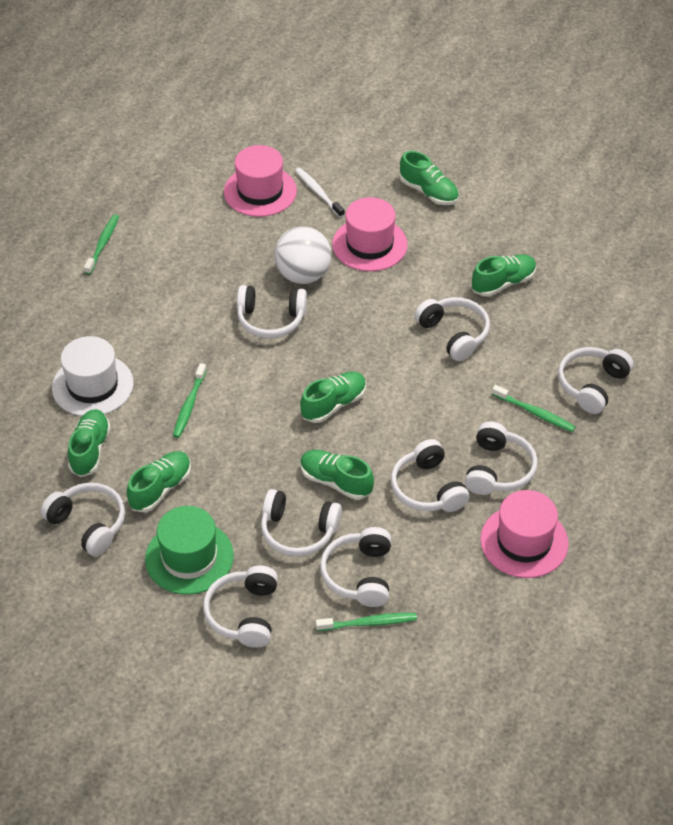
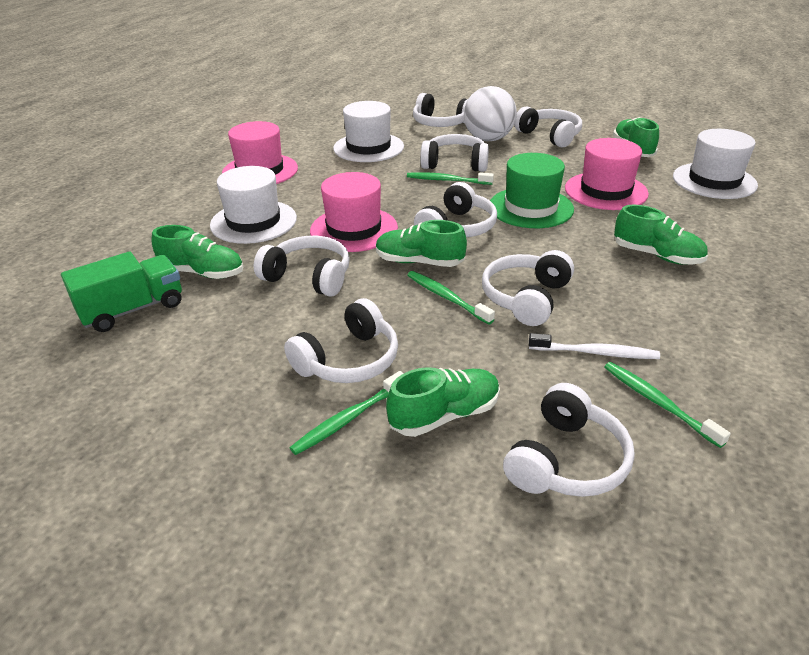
green shoe: [68,409,111,477] [127,451,191,512] [300,372,366,423] [300,450,374,500] [400,151,459,205] [472,254,537,297] = 6 -> [151,225,243,279] [376,220,467,267] [386,367,500,437] [613,117,659,157] [614,205,708,265] = 5
green truck: none = 0 -> [61,252,182,332] = 1
white hat: [52,336,134,416] = 1 -> [210,166,297,244] [333,101,404,162] [673,129,758,199] = 3
white headphones: [40,483,125,556] [203,566,278,648] [237,285,307,338] [261,489,342,557] [320,527,391,607] [391,439,470,512] [415,297,490,361] [465,422,537,495] [558,347,634,414] = 9 -> [254,236,350,297] [284,298,398,383] [413,93,468,127] [414,182,497,237] [420,134,489,172] [482,250,574,326] [503,383,635,497] [514,106,582,147] = 8

